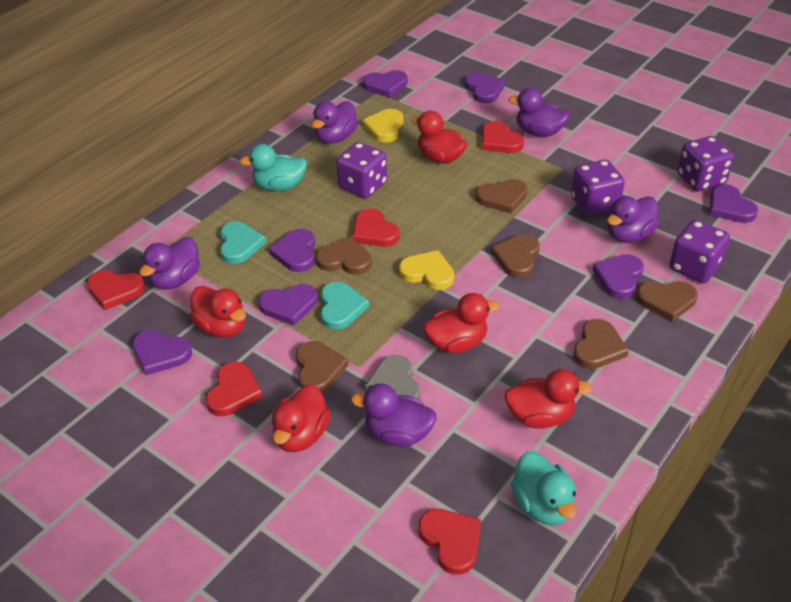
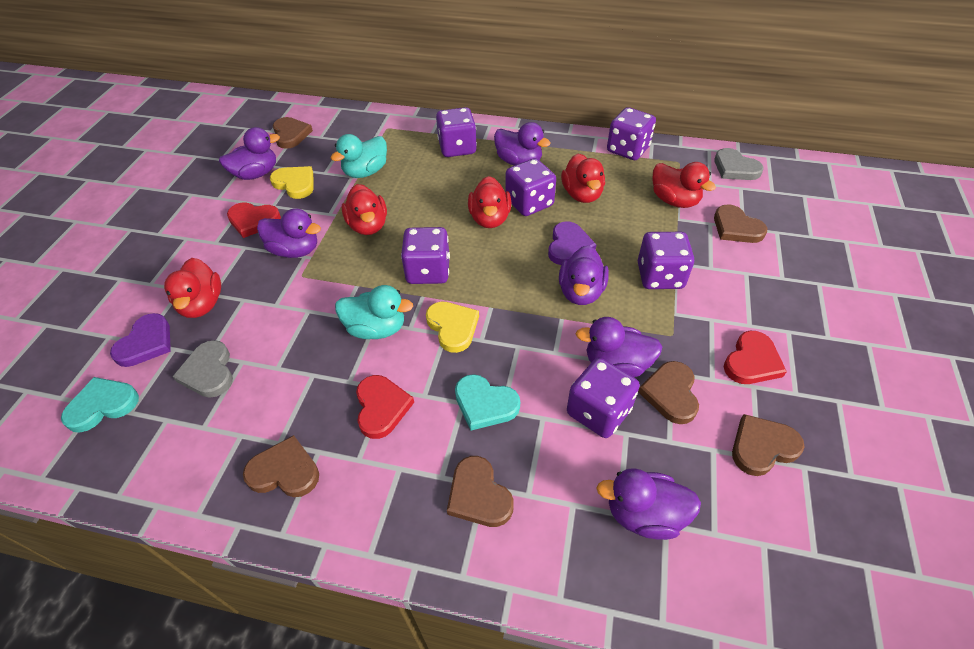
grey heart: [365,355,420,399] = 1 -> [172,340,233,398] [714,148,764,180] = 2
purple dice: [336,142,387,198] [571,160,625,216] [670,220,730,283] [677,136,734,191] = 4 -> [401,227,450,284] [436,107,477,157] [505,158,556,216] [567,358,640,438] [607,107,656,160] [638,232,694,289] = 6
purple duck: [140,237,200,290] [311,101,358,144] [351,383,437,447] [508,88,570,137] [607,196,659,243] = 5 -> [219,127,280,180] [257,208,321,258] [494,122,550,166] [559,245,609,305] [576,317,662,377] [596,468,701,540] = 6
purple heart: [132,330,192,375] [259,284,318,326] [269,229,315,272] [362,70,408,98] [465,72,505,103] [593,254,644,299] [709,184,758,223] = 7 -> [110,313,171,367] [548,221,596,265] = 2
red heart: [87,270,145,310] [205,362,263,416] [352,208,399,247] [419,509,481,575] [482,121,524,153] = 5 -> [227,202,281,238] [356,375,414,439] [724,331,787,384] = 3

